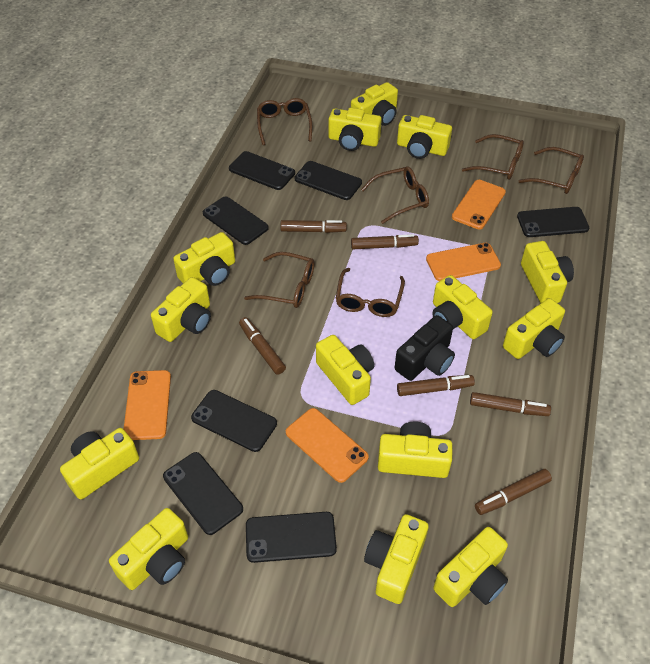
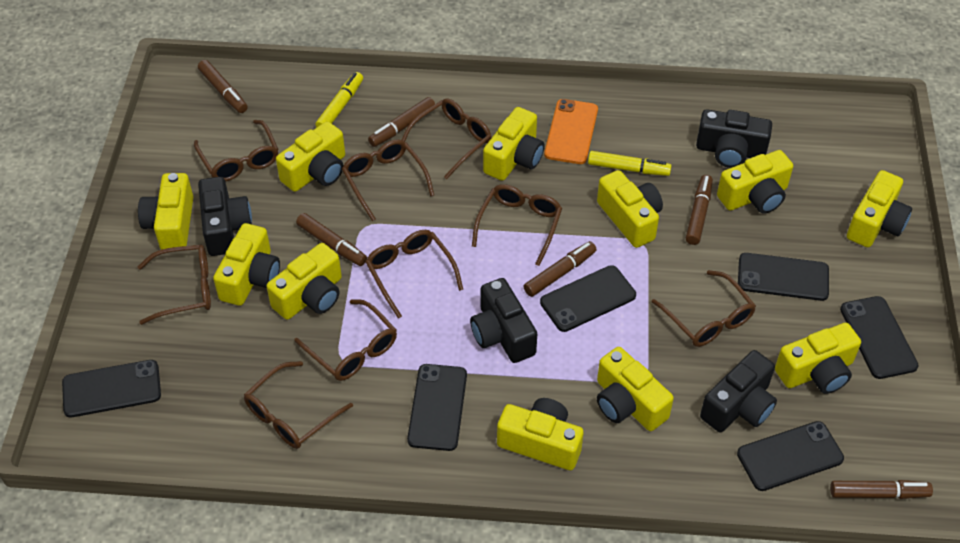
black camera: [395,315,455,381] = 1 -> [198,177,252,256] [470,278,537,363] [696,109,772,168] [700,350,777,432] = 4
black phone: [163,452,243,535] [191,390,277,452] [203,196,269,245] [229,151,295,190] [246,512,337,563] [295,161,362,200] [517,207,589,237] = 7 -> [62,360,161,418] [407,364,467,451] [540,265,636,332] [737,421,844,491] [738,253,829,301] [840,296,919,379] = 6
brown glasses: [244,252,314,308] [257,98,312,145] [335,268,405,317] [361,166,429,224] [462,134,524,180] [519,147,584,194] = 6 -> [138,244,211,325] [194,120,279,181] [244,361,353,449] [294,299,397,381] [342,139,434,221] [365,230,463,319] [402,98,492,179] [472,184,562,266] [652,270,756,347] = 9
orange phone: [124,370,171,440] [286,408,369,483] [426,243,501,281] [452,180,506,229] = 4 -> [544,99,598,164] = 1
yellow camera: [60,428,139,500] [109,508,188,590] [151,277,211,342] [173,232,235,286] [316,335,374,405] [329,108,382,151] [351,82,398,126] [364,514,429,604] [378,422,453,478] [397,115,452,159] [433,275,493,339] [433,527,508,607] [503,298,565,359] [521,241,574,303] = 14 -> [138,173,193,250] [213,223,280,306] [266,243,342,320] [276,121,345,192] [483,107,544,181] [497,398,584,470] [597,170,663,248] [597,347,674,431] [717,150,793,214] [775,323,861,394] [847,170,912,247] = 11
yellow marker: none = 0 -> [315,72,363,127] [588,151,671,176] = 2

